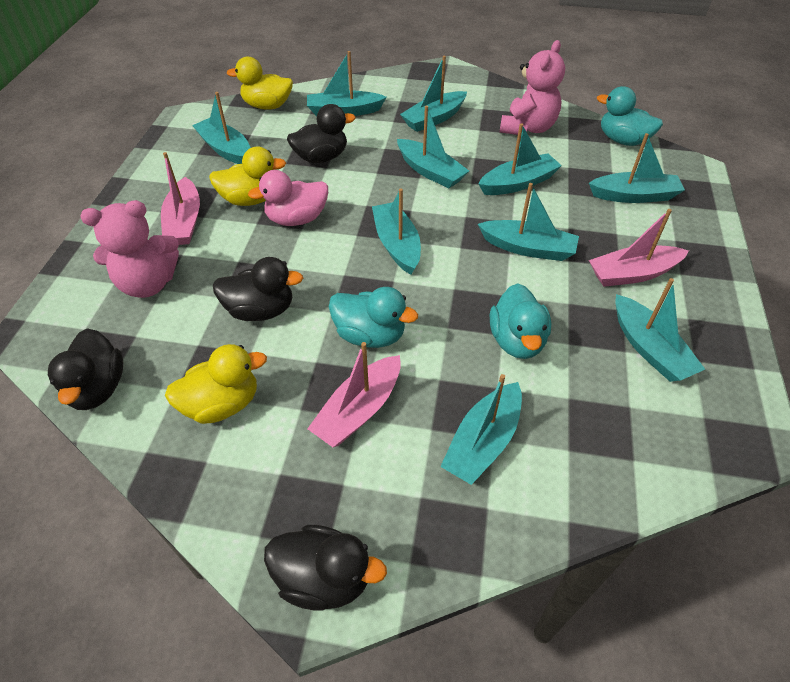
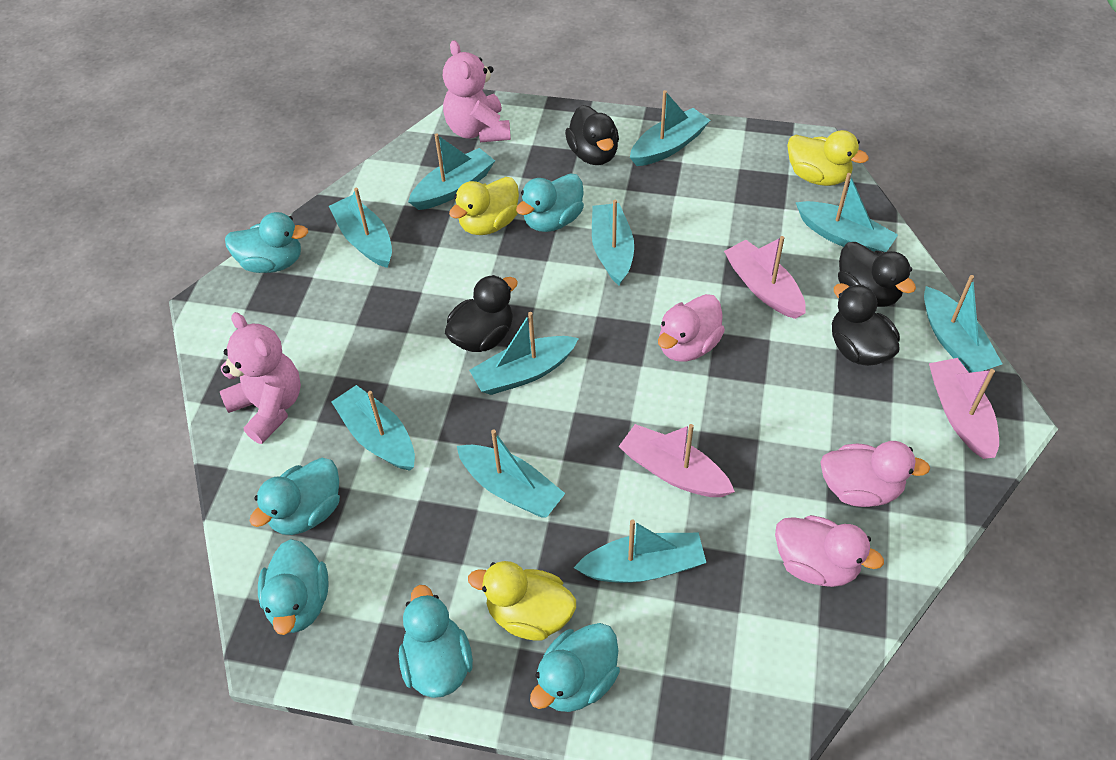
pink duck: [248,170,328,226] = 1 -> [658,294,725,362] [775,515,884,587] [821,441,930,507] = 3
turquoise duck: [329,287,418,348] [490,283,551,359] [597,86,663,146] = 3 -> [225,212,308,273] [250,458,340,535] [258,539,329,635] [399,585,473,698] [516,173,584,232] [530,623,620,712] = 6

